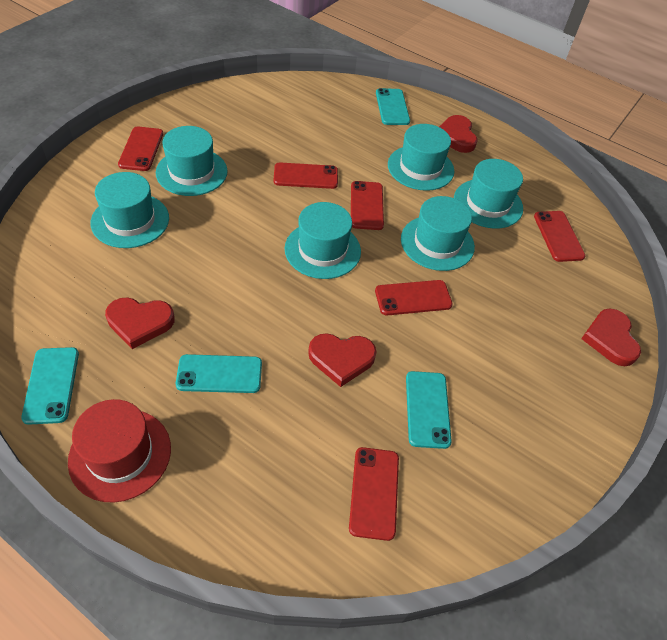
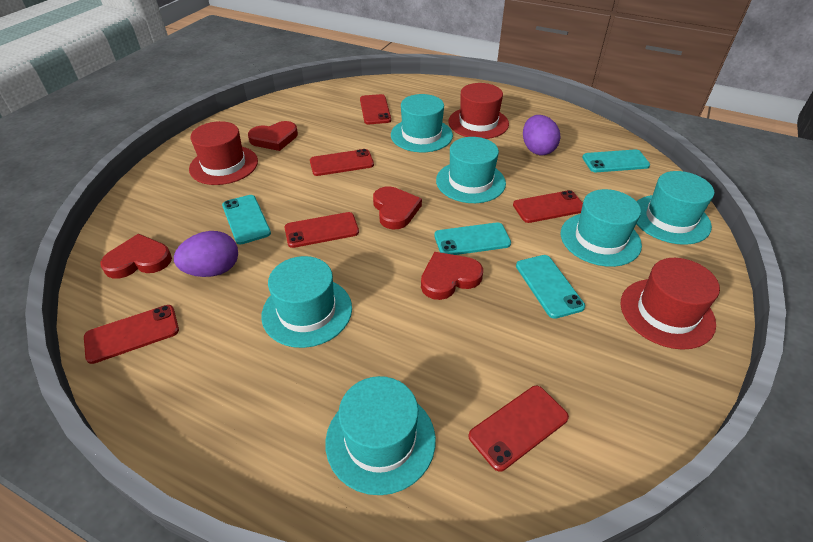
purple egg: none = 0 -> [174,231,238,277] [523,115,560,155] = 2
red hat: [68,399,171,503] = 1 -> [189,121,258,185] [448,83,509,139] [620,258,720,350] = 3

